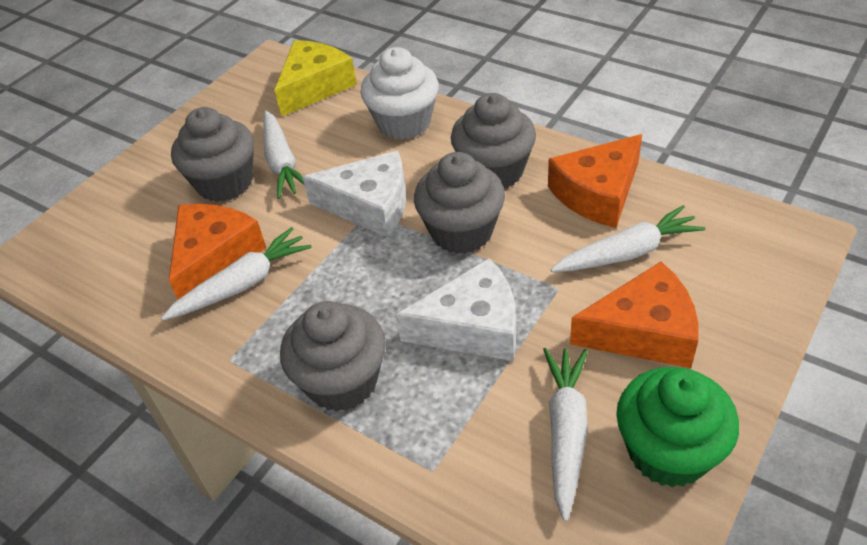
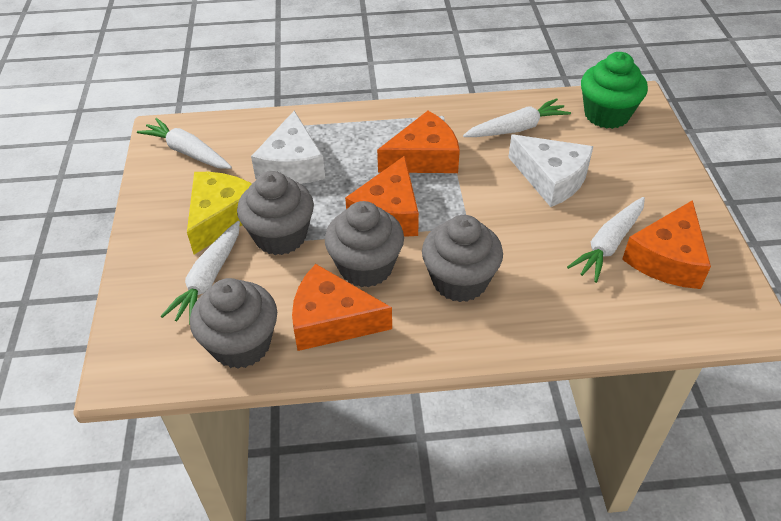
orange cheese: [169,204,266,299] [548,134,642,228] [570,261,698,368] = 3 -> [292,264,392,351] [345,156,419,237] [377,111,460,173] [622,200,711,289] = 4
white cupcake: [360,47,439,140] = 1 -> none = 0

